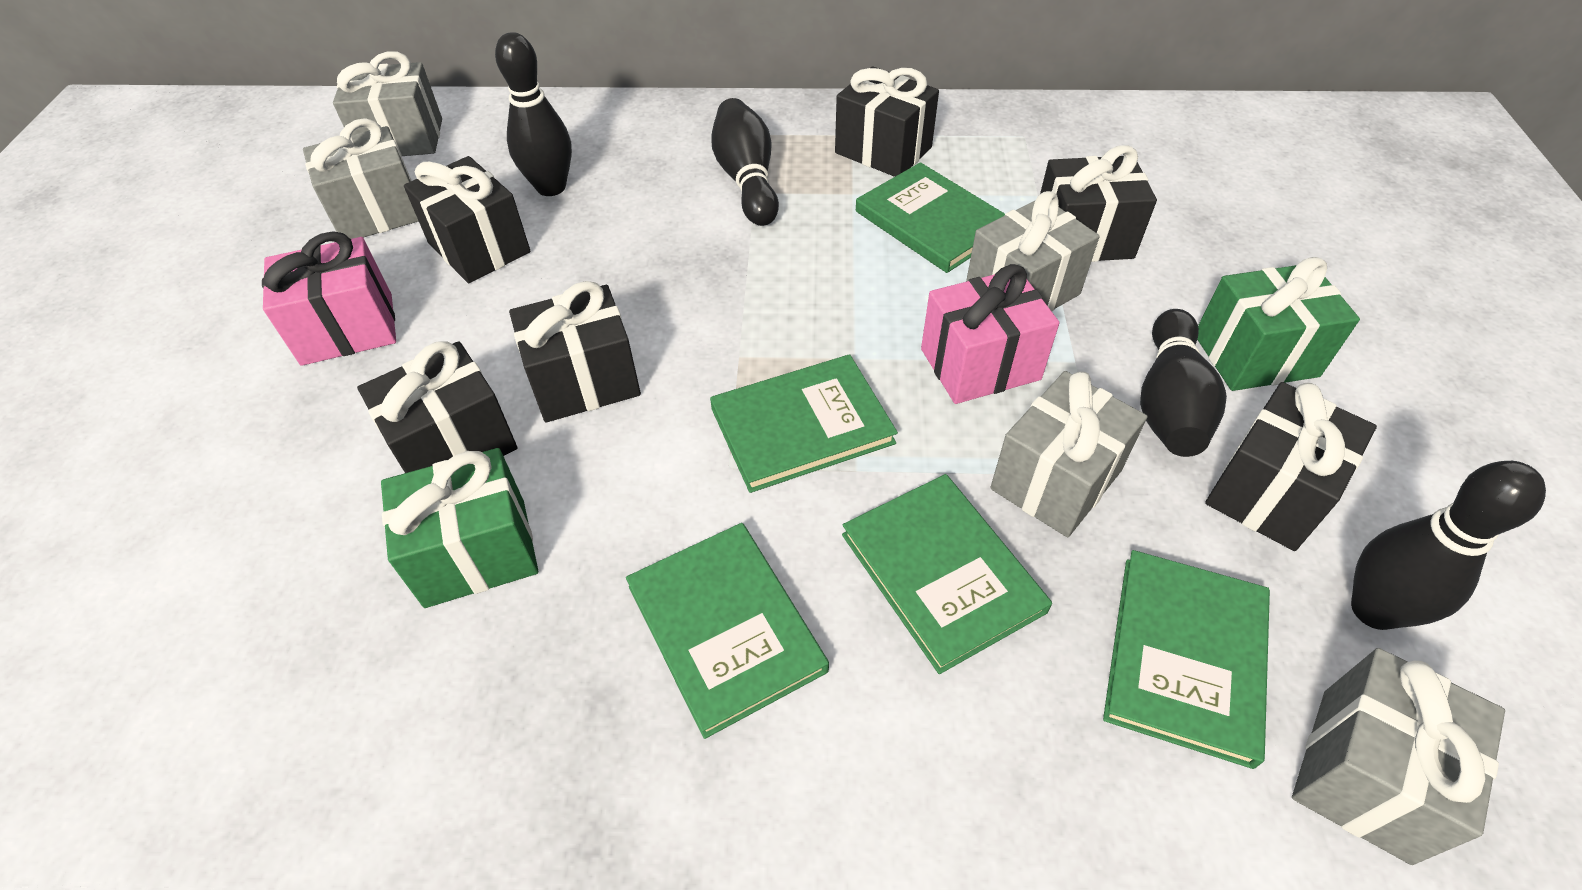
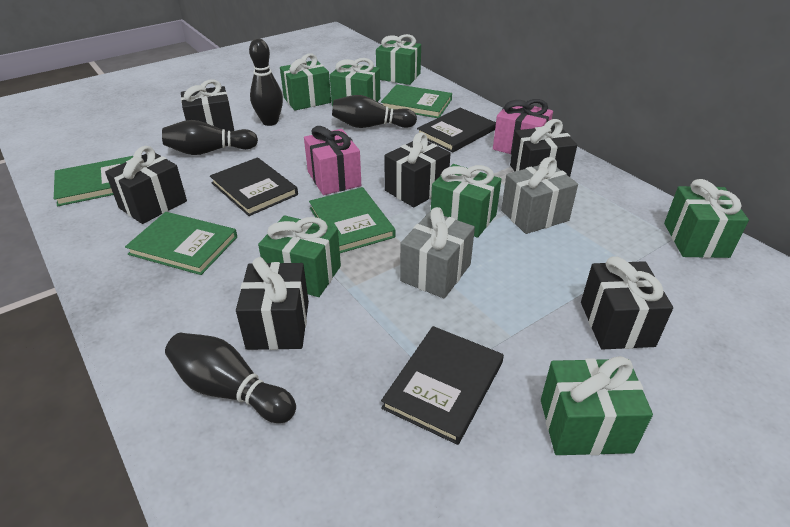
black book: none = 0 -> [210,157,298,216] [381,326,504,445] [417,108,496,152] = 3
green book: [626,523,829,739] [710,354,898,493] [842,474,1052,674] [856,162,1005,273] [1103,550,1270,769] = 5 -> [54,156,133,206] [125,212,237,275] [309,187,396,253] [381,84,452,118] = 4
green gift: [381,448,538,608] [1197,257,1360,391] = 2 -> [258,215,341,297] [280,54,331,111] [330,58,380,106] [376,34,421,85] [431,164,501,238] [541,356,653,455] [664,179,749,258] = 7
grey gift: [303,118,419,239] [333,51,442,157] [966,191,1100,311] [990,371,1148,537] [1292,648,1505,865] = 5 -> [400,207,475,299] [501,157,578,234] = 2

